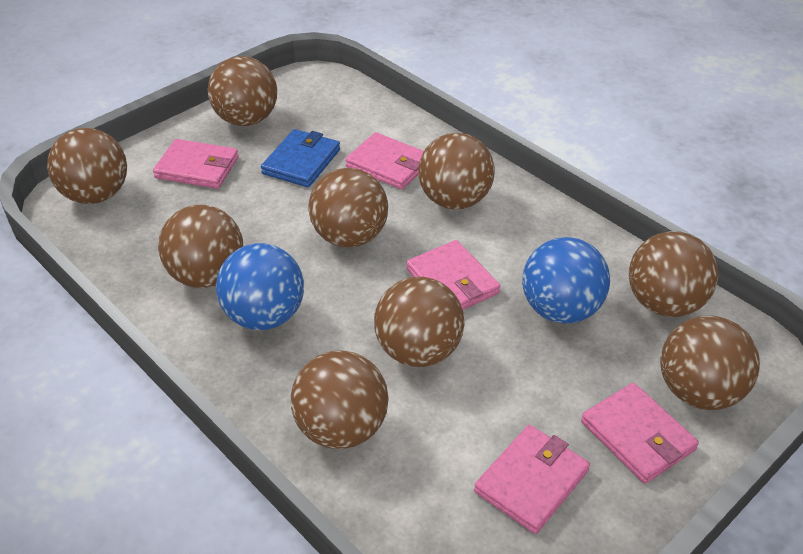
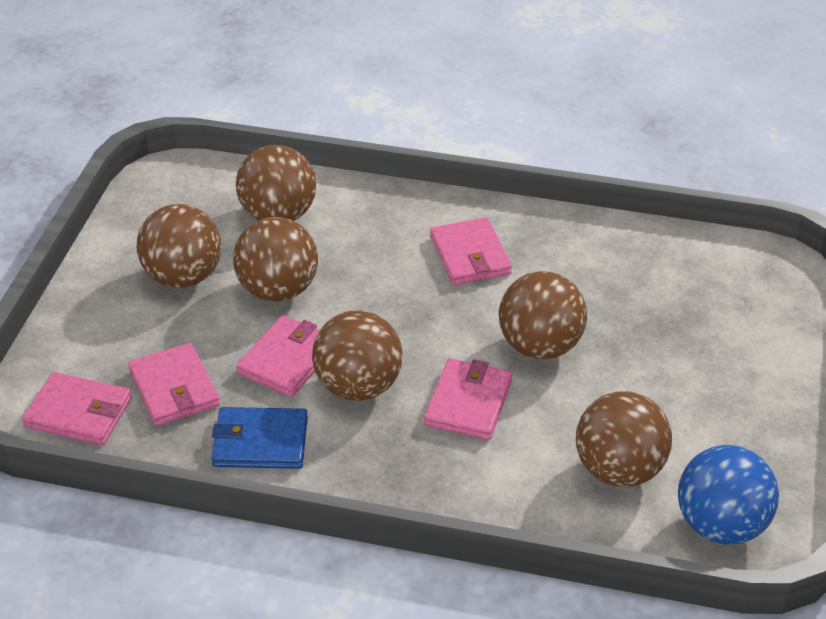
blue ball: [216,243,304,330] [522,237,610,324] = 2 -> [678,445,779,545] = 1
brown ball: [47,128,127,204] [158,205,243,288] [208,56,277,126] [291,350,389,449] [308,168,388,247] [374,277,464,367] [418,133,495,210] [629,231,718,317] [660,316,760,410] = 9 -> [137,204,221,288] [233,217,318,302] [236,145,316,221] [312,310,403,401] [499,271,587,359] [576,391,672,487] = 6

